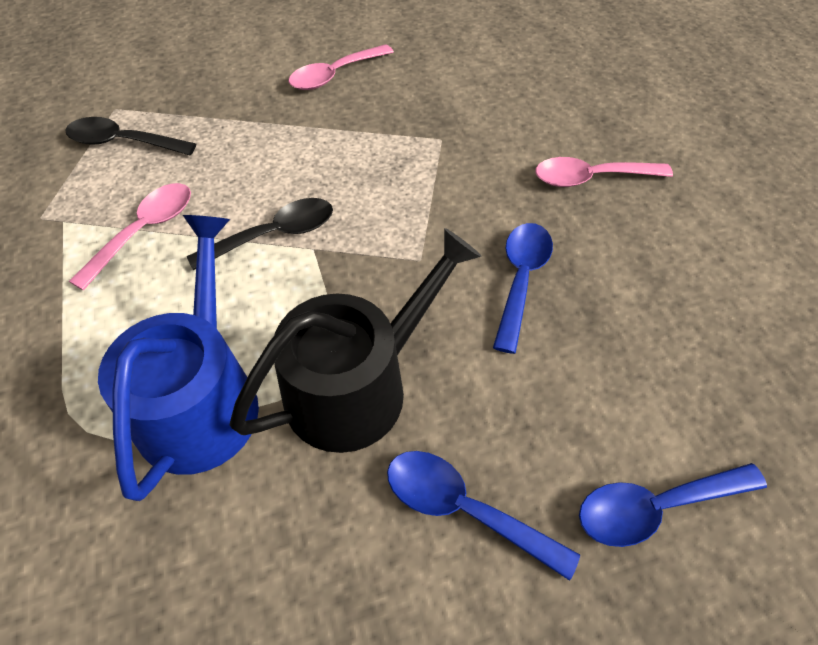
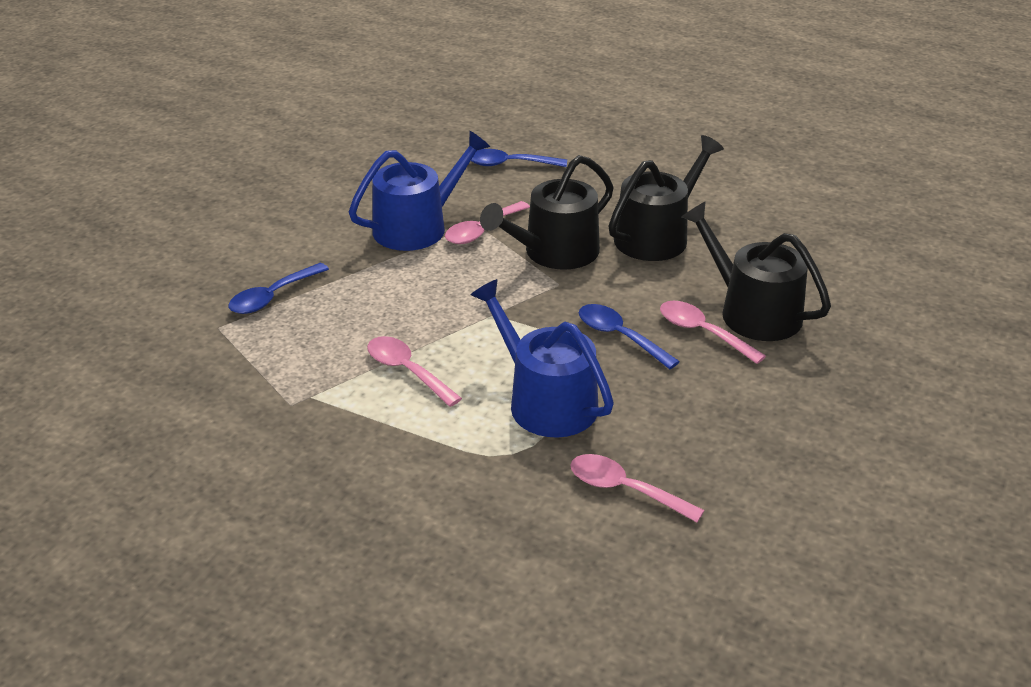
black spoon: [65,117,196,155] [187,198,333,270] = 2 -> none = 0
black watering can: [230,228,482,453] = 1 -> [480,155,614,270] [608,135,724,261] [681,202,831,341] = 3
blue watering can: [98,215,259,501] = 1 -> [349,131,490,251] [471,279,614,438] = 2
pink spoon: [69,183,191,291] [289,44,394,90] [535,157,673,187] = 3 -> [367,336,462,407] [445,201,530,244] [570,454,705,522] [660,301,766,364] = 4

